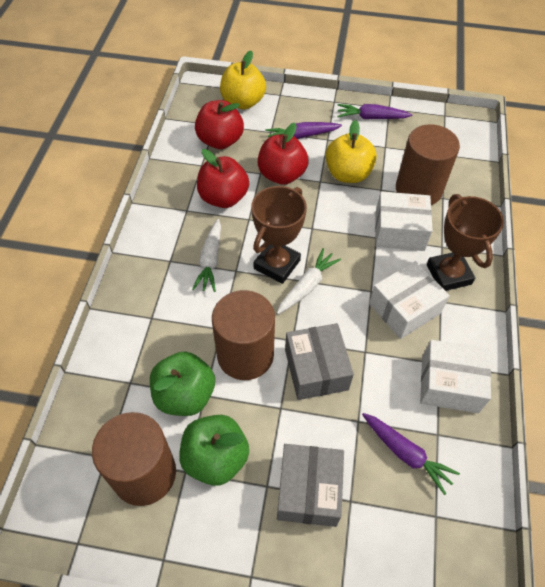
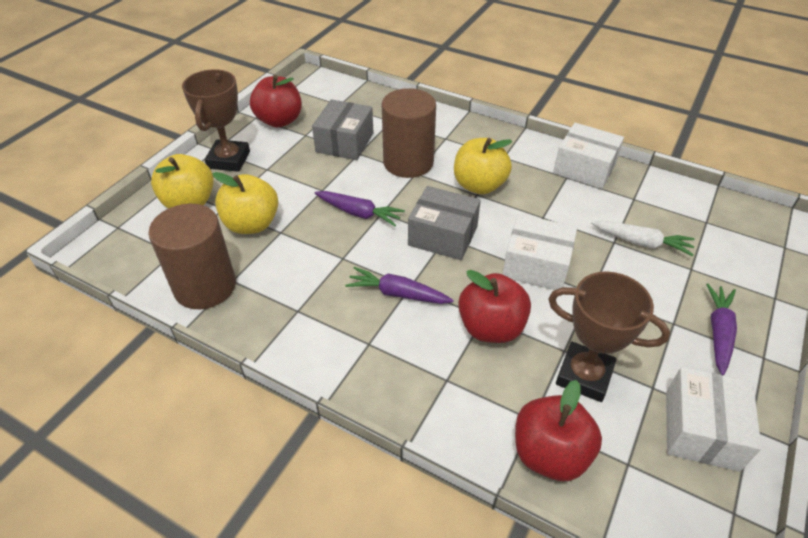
brown cylinder: [92,412,176,506] [212,290,275,380] [396,124,460,205] = 3 -> [149,204,236,309] [382,88,436,178] = 2
green apple: [150,352,215,416] [179,415,249,486] = 2 -> none = 0
white carrot: [192,219,221,292] [277,248,341,314] = 2 -> [591,220,695,256] = 1
yellow apple: [220,51,266,109] [326,120,377,183] = 2 -> [151,154,214,209] [213,172,278,234] [454,138,512,194] = 3

